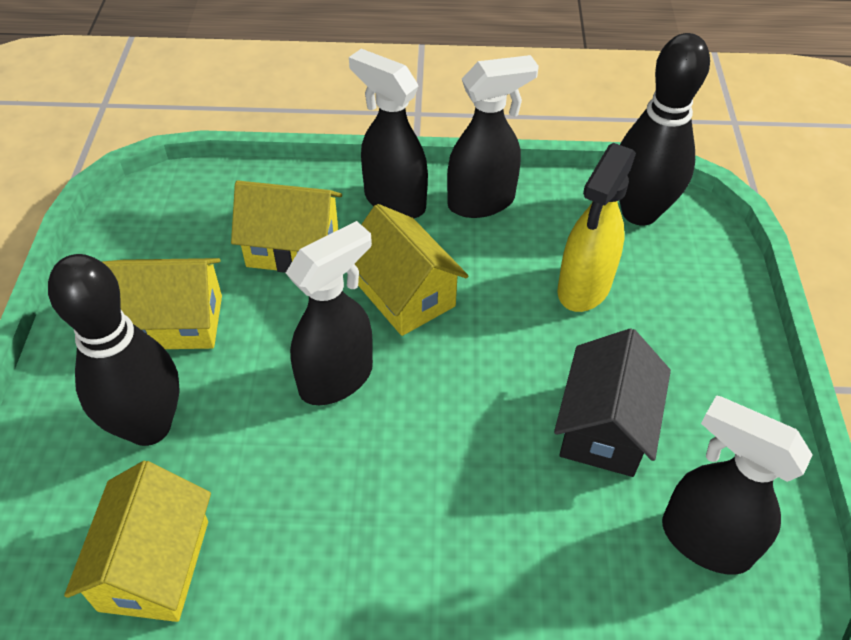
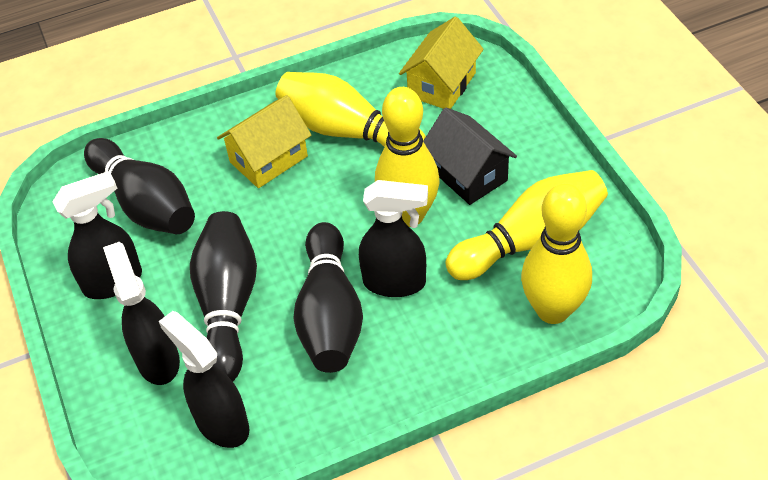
black bowling pin: [48,254,180,446] [619,33,710,226] = 2 -> [84,138,195,234] [190,211,257,382] [293,222,363,373] = 3
yellow bowling pin: none = 0 -> [275,72,426,147] [375,87,439,227] [445,170,608,280] [521,183,592,324] = 4
yellow house: [64,461,211,622] [102,258,222,349] [231,180,342,273] [355,204,468,336] = 4 -> [217,95,311,188] [399,17,484,109] = 2
yellow spray bottle: [557,143,636,312] = 1 -> none = 0

